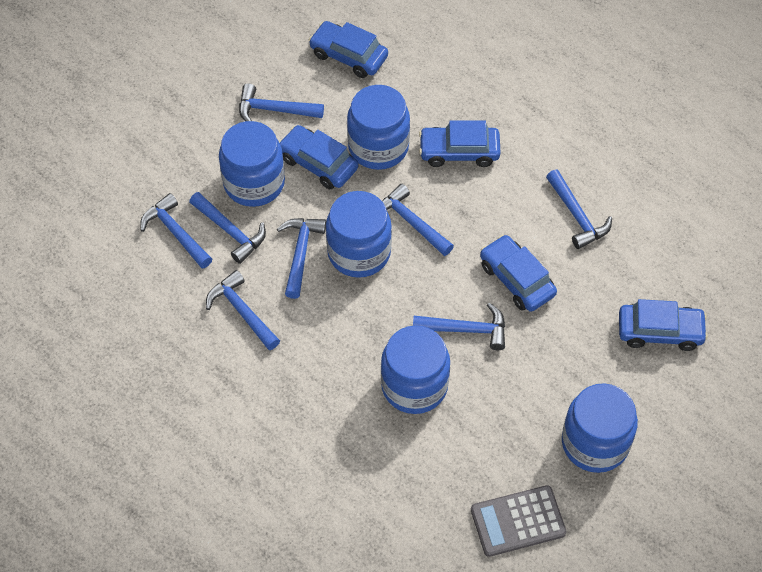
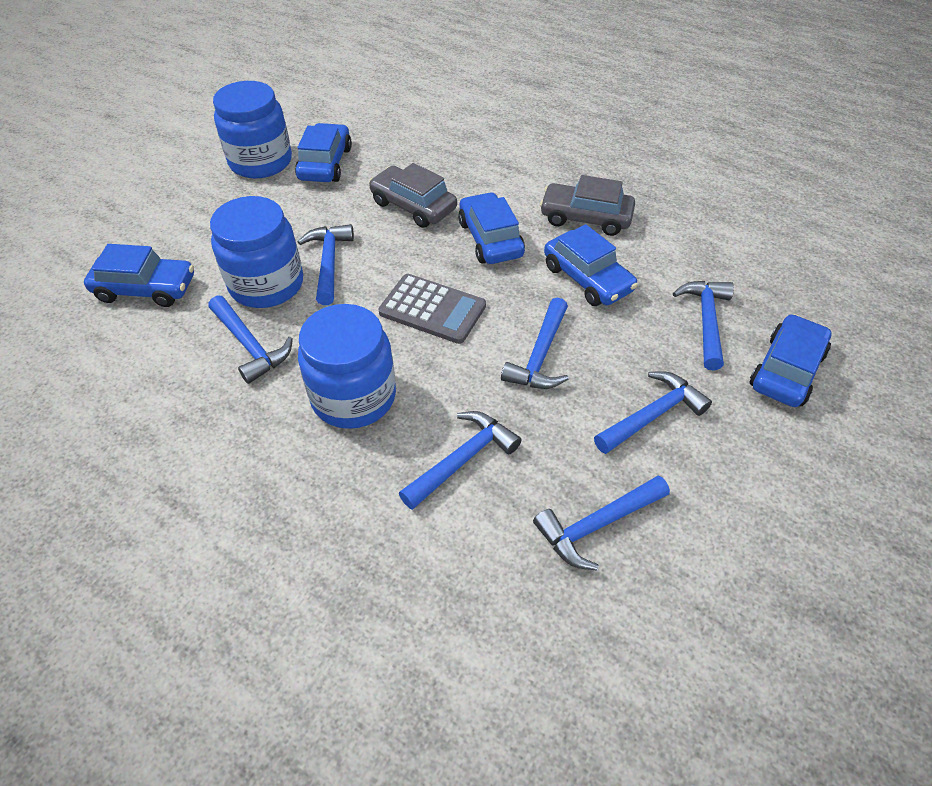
blue hammer: [140,193,212,269] [189,192,266,264] [206,270,280,350] [239,83,324,121] [277,218,326,299] [382,184,454,256] [413,303,505,350] [546,169,612,249] = 8 -> [208,295,293,384] [298,224,354,305] [399,411,521,510] [501,298,569,389] [533,475,670,570] [594,371,712,454] [673,281,734,371] = 7
blue jar: [219,121,285,207] [326,191,392,278] [347,85,410,170] [381,325,450,414] [562,383,638,473] = 5 -> [210,196,303,308] [213,81,292,179] [298,304,396,429] = 3
grey car: none = 0 -> [369,163,457,228] [540,175,635,236] = 2

